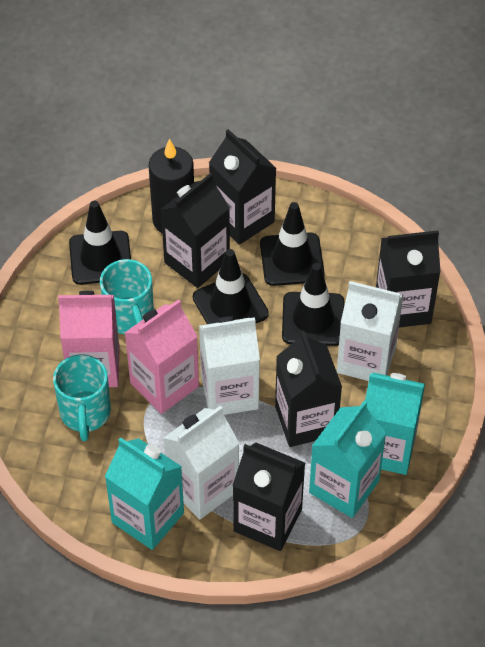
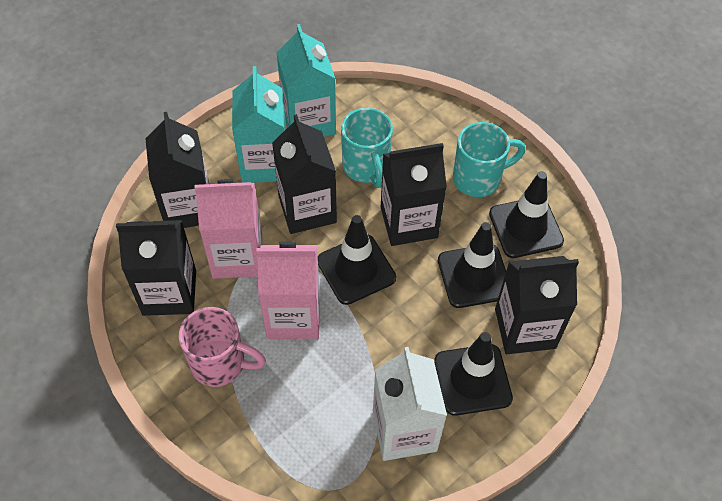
black candle: [149,139,194,233] = 1 -> none = 0
pink mug: none = 0 -> [179,307,266,387] = 1
turquoise carton: [105,438,184,550] [309,400,386,518] [365,373,425,475] = 3 -> [232,66,286,183] [276,24,336,137] = 2
white carton: [163,405,240,520] [199,316,260,415] [337,281,403,381] = 3 -> [373,347,447,461] = 1

